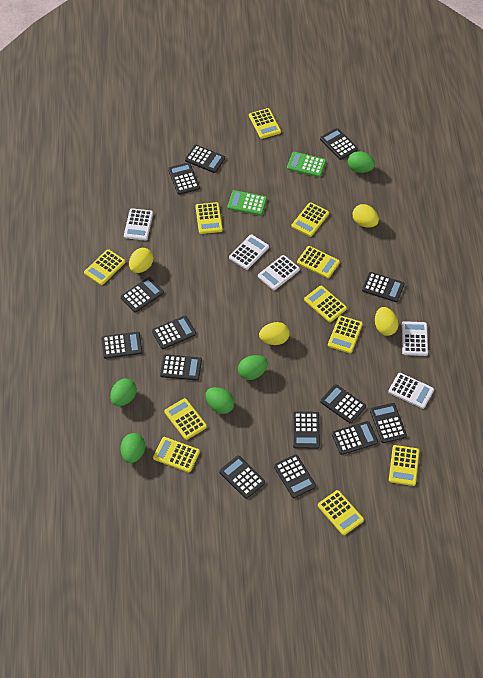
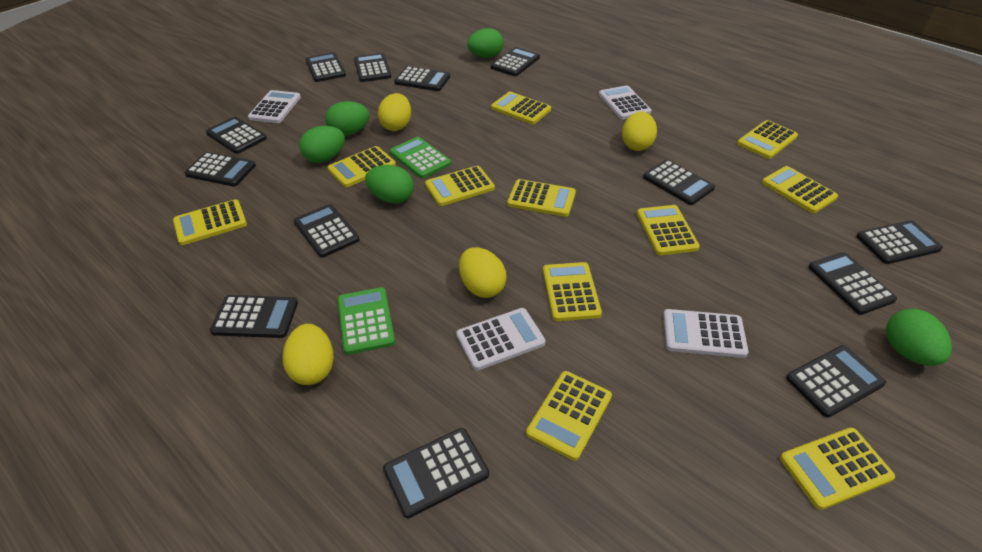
black calculator: [101,332,142,359] [121,277,164,313] [152,316,196,349] [160,354,202,381] [168,162,200,195] [185,145,225,173] [219,456,265,499] [274,454,316,498] [293,412,320,449] [320,128,358,160] [320,384,366,424] [332,421,378,455] [362,272,405,302] [370,403,407,443] = 14 -> [185,152,256,186] [206,117,267,154] [210,295,298,338] [293,204,360,258] [306,52,346,82] [354,53,391,82] [383,428,489,518] [394,66,450,91] [491,47,540,76] [643,160,715,205] [786,345,886,418] [809,252,897,315] [856,220,943,264] = 13
white calculator: [124,208,153,240] [229,234,269,270] [258,255,300,290] [388,373,434,409] [402,321,428,356] = 5 -> [248,90,301,123] [456,308,545,371] [599,85,652,119] [663,309,749,358] = 4

